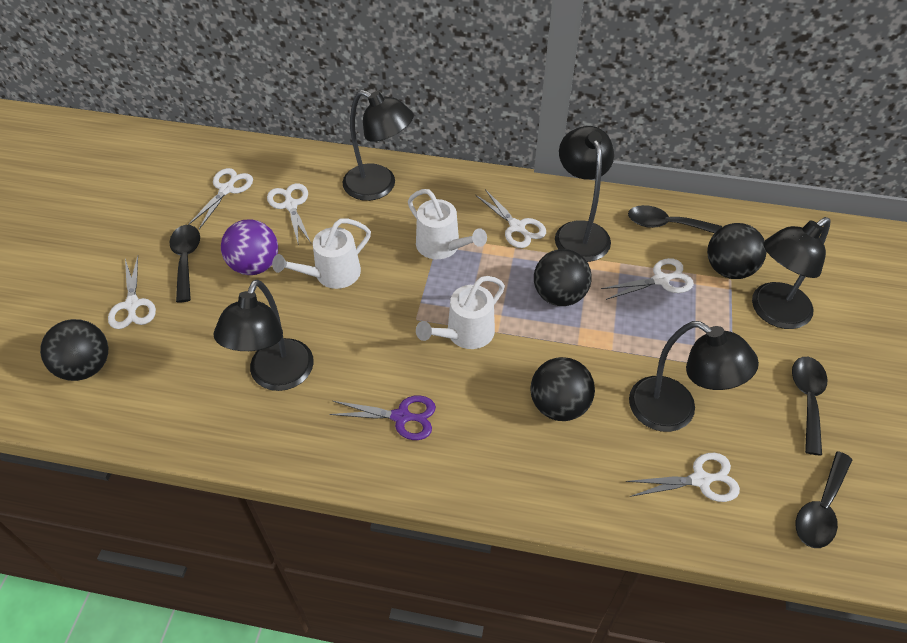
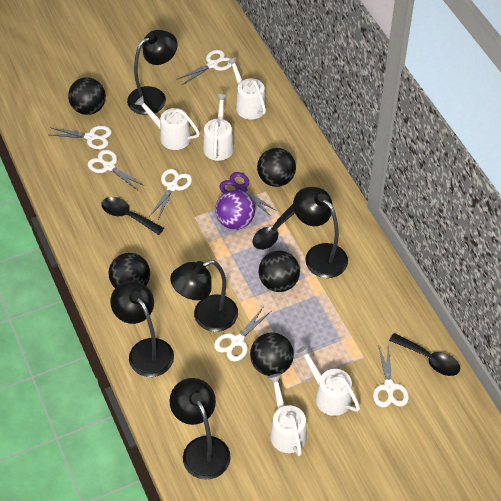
black ball: [40,319,108,381] [531,357,595,421] [534,249,592,306] [707,223,767,279] = 4 -> [68,77,106,115] [108,253,150,288] [250,332,294,376] [257,148,296,187] [258,251,300,292] = 5
black spoon: [170,225,200,302] [628,205,722,233] [792,357,827,455] [796,451,852,548] = 4 -> [102,197,164,235] [253,204,295,250] [389,333,460,376] = 3
white watering can: [272,219,371,289] [408,189,487,259] [416,276,505,349] = 3 -> [135,96,200,150] [203,94,234,161] [227,57,266,120] [268,373,307,456] [297,345,360,416] = 5

